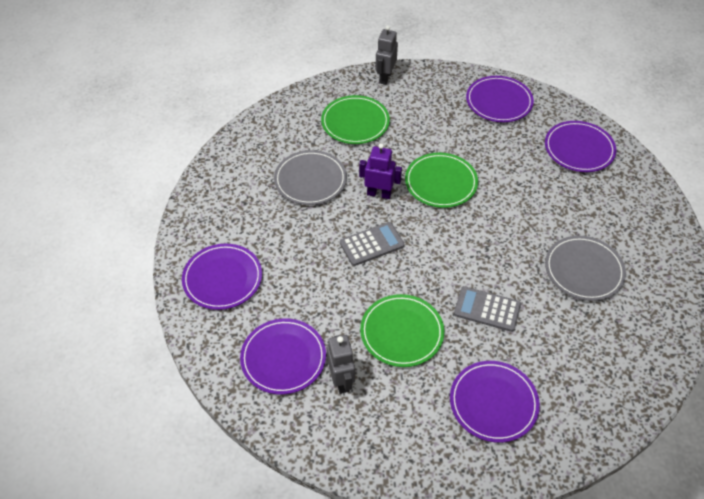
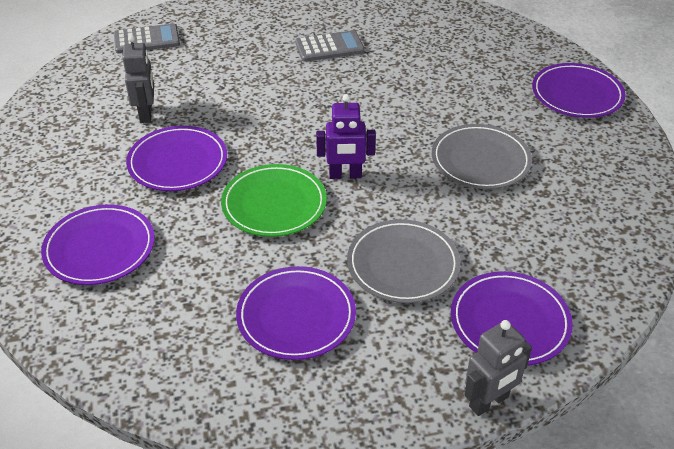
green plate: [321,95,390,144] [360,294,444,367] [405,153,478,208] = 3 -> [221,164,327,237] = 1

